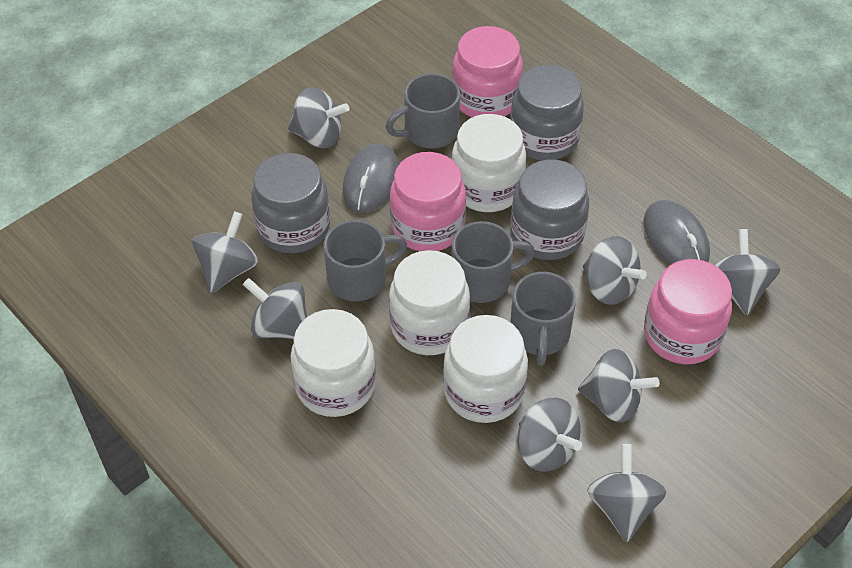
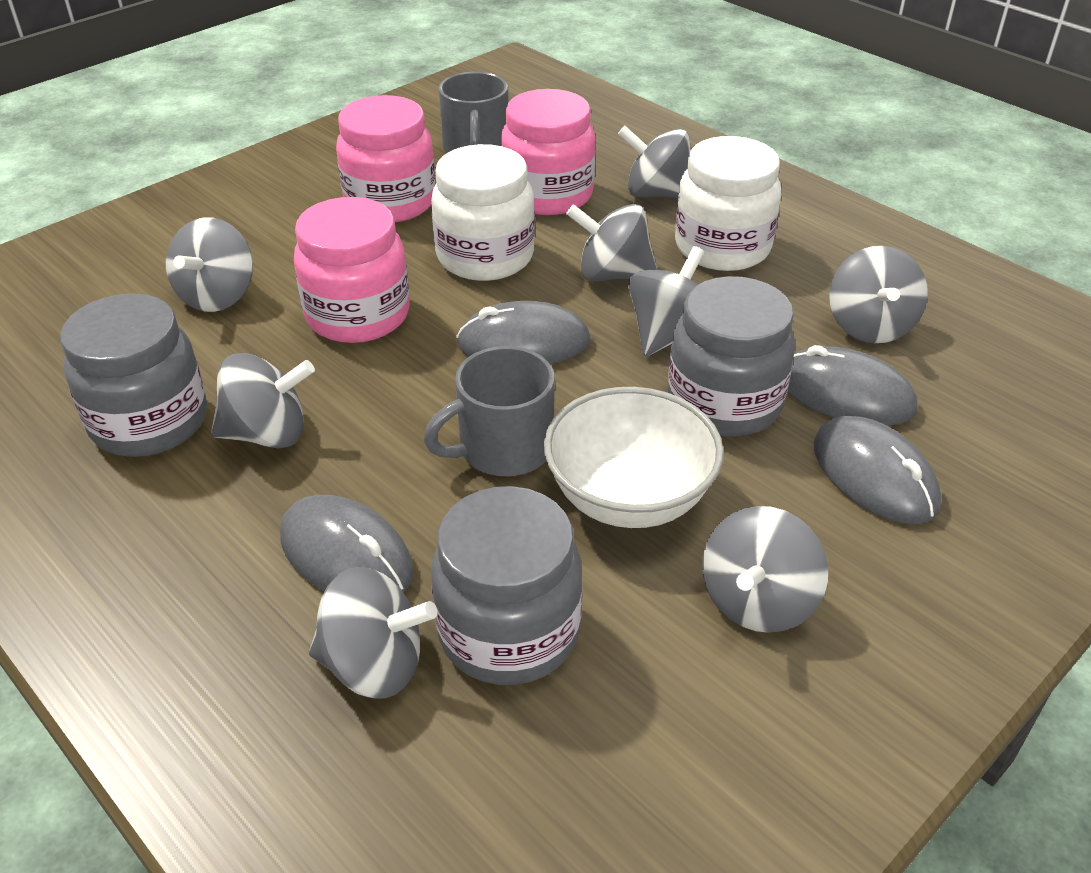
grey mouse: [343,143,399,213] [643,200,710,264] = 2 -> [280,495,414,593] [456,301,590,364] [787,345,917,426] [813,416,941,524] = 4
grey mug: [323,220,407,301] [386,73,460,149] [451,221,535,303] [510,272,576,365] = 4 -> [424,346,555,476] [439,72,508,153] = 2
white bowl: none = 0 -> [544,387,724,528] = 1
white jar: [290,309,376,417] [389,250,470,355] [443,315,528,423] [452,114,526,212] = 4 -> [431,144,535,281] [675,136,781,271] = 2

